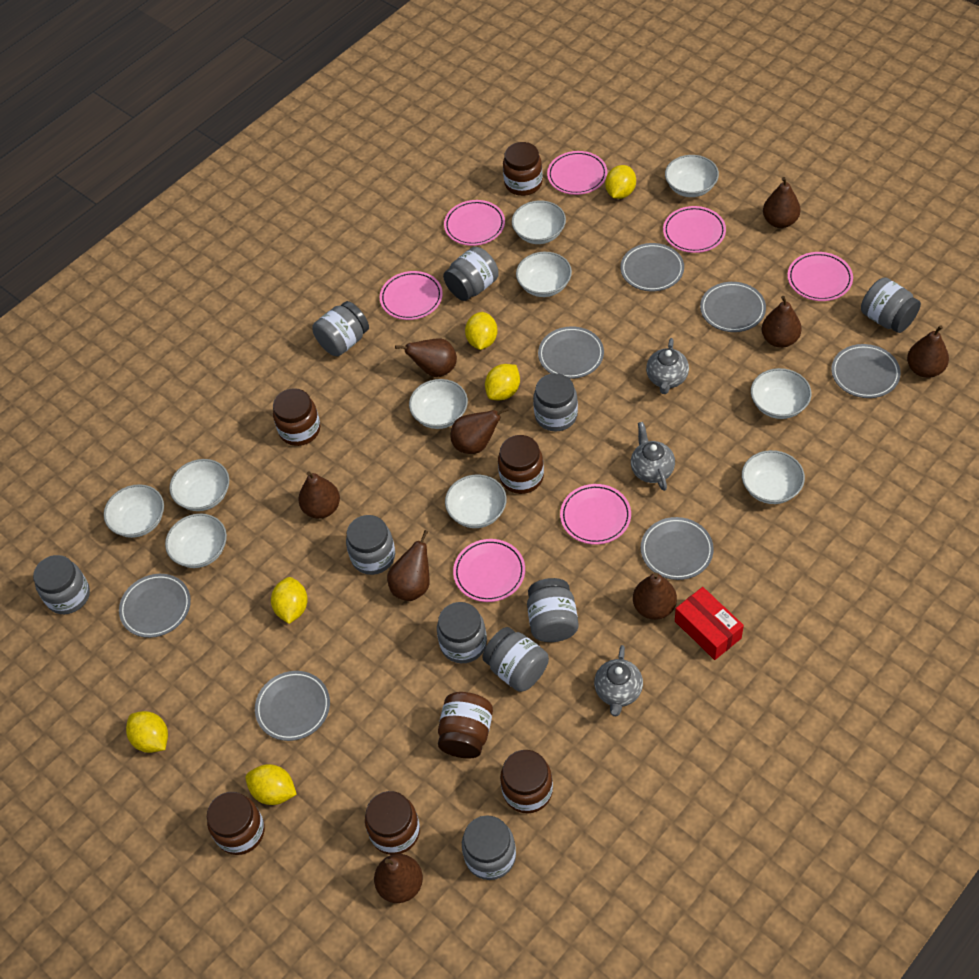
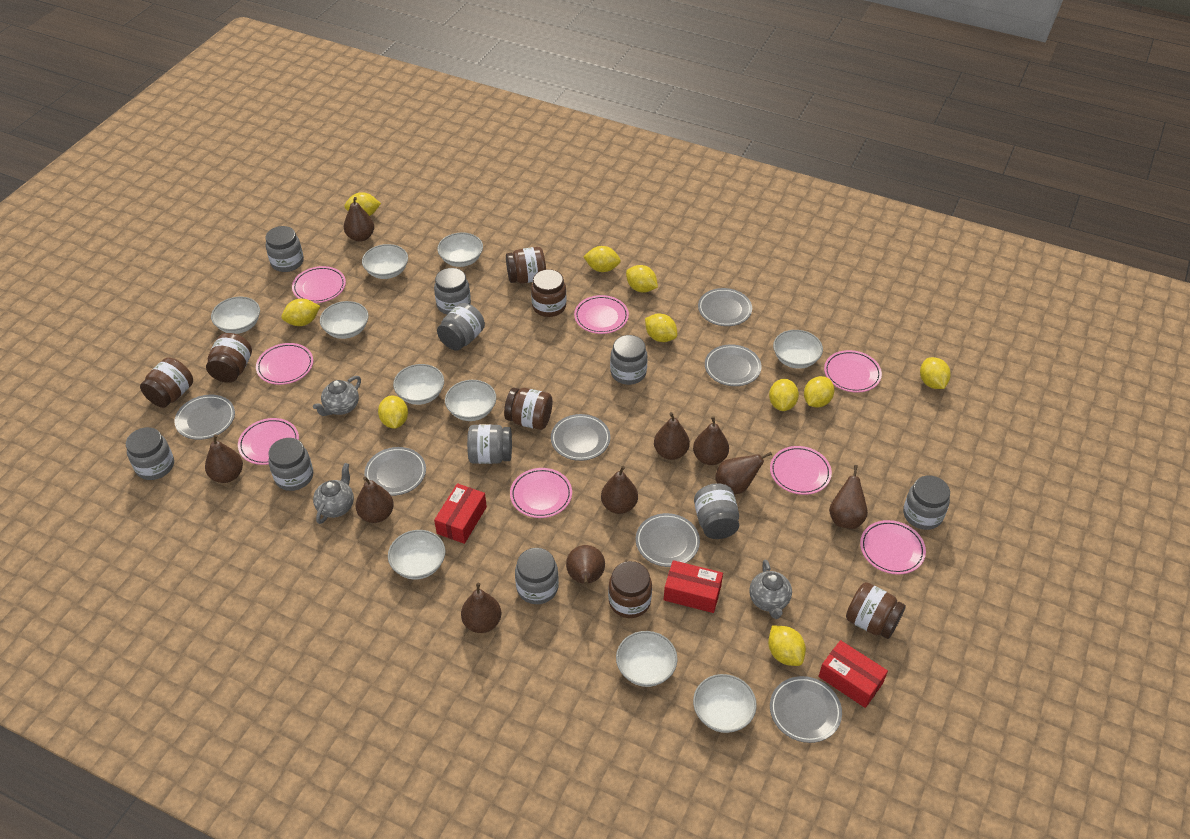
brown pear: [298,472,340,519] [374,854,423,903] [387,530,430,601] [395,338,457,377] [450,407,509,454] [633,573,677,620] [762,296,802,348] [763,177,801,228] [907,325,949,378] = 9 -> [205,434,243,483] [344,197,374,242] [356,476,394,523] [461,583,501,633] [566,545,605,584] [601,466,638,514] [654,412,690,460] [693,416,729,465] [715,452,772,494] [829,465,868,529] = 10
pink plate: [380,271,443,320] [444,200,505,246] [453,539,525,602] [547,151,607,195] [560,484,631,545] [663,206,726,253] [787,252,853,301] = 7 -> [238,418,299,465] [256,343,313,385] [292,266,346,303] [510,468,572,518] [574,295,629,334] [770,446,832,495] [824,350,882,393] [860,520,926,574] = 8
red box: [675,587,744,660] = 1 -> [434,483,487,544] [664,560,723,613] [818,640,888,708] = 3
yellow lemon: [126,711,168,753] [245,764,297,805] [271,577,308,624] [465,312,498,350] [485,364,520,400] [605,165,636,199] = 6 -> [281,299,320,326] [344,192,381,216] [378,395,408,429] [583,246,621,272] [626,265,658,293] [645,313,677,342] [768,626,806,666] [769,379,799,411] [804,376,834,408] [920,357,951,389] = 10

